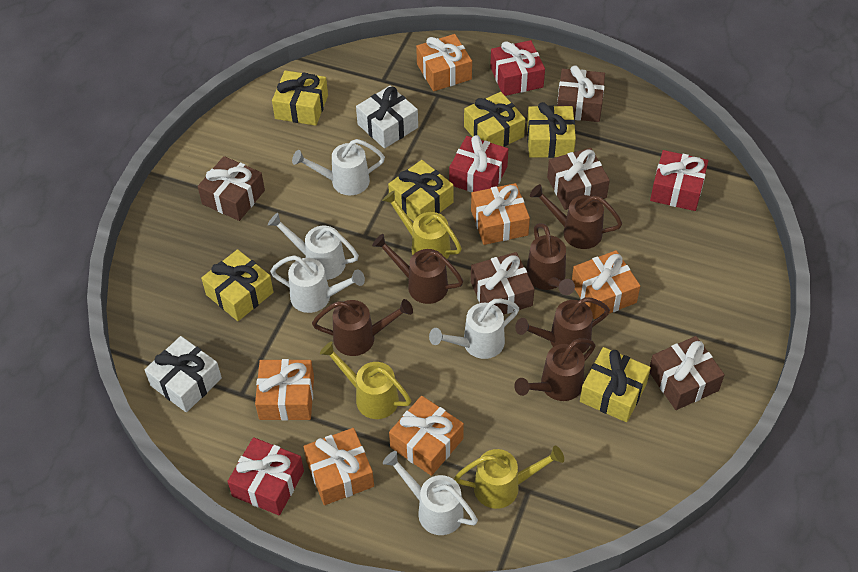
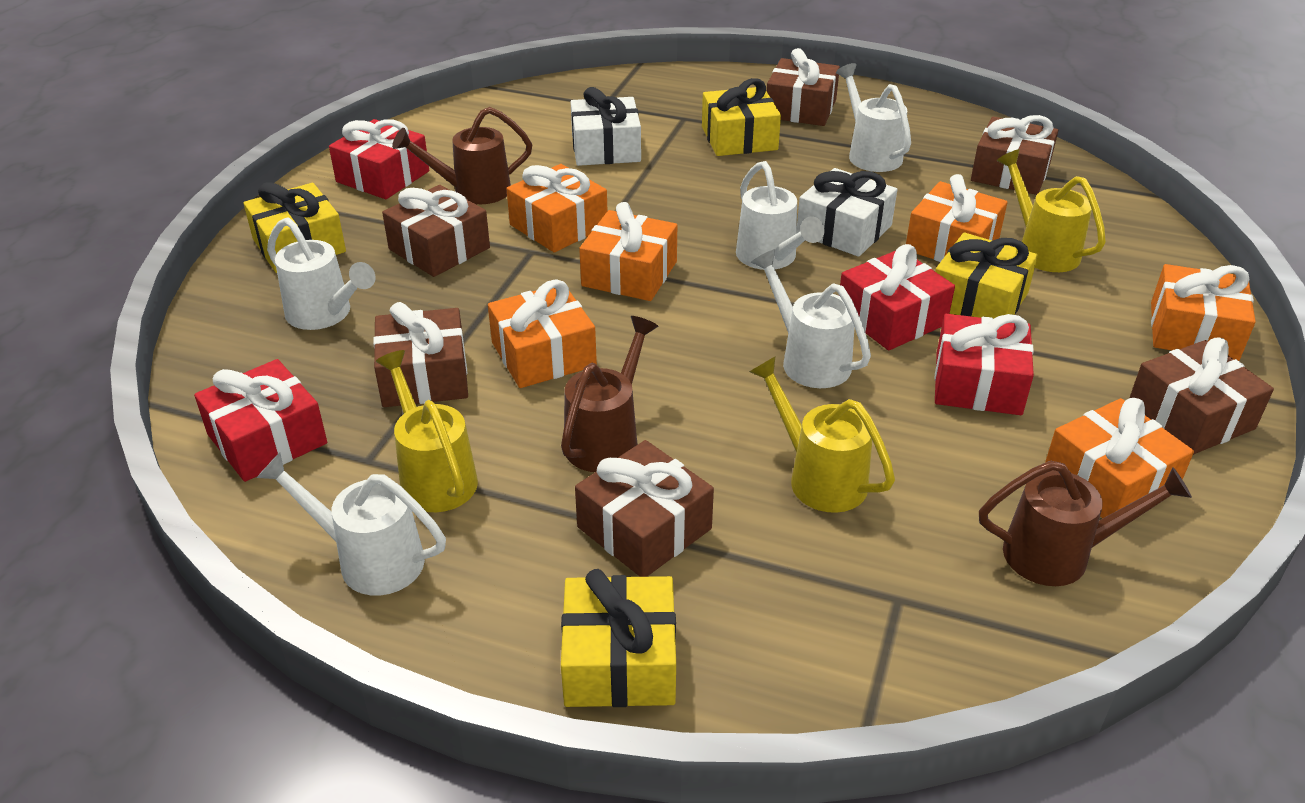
brown gift: [198,156,265,221] [471,252,534,315] [547,148,610,210] [557,65,605,122] [650,336,725,410] = 5 -> [373,302,468,407] [382,185,490,277] [575,440,714,577] [767,48,840,126] [971,115,1058,195] [1130,337,1274,455] = 6
brown watering can: [312,299,413,356] [372,234,463,304] [514,338,595,401] [515,297,610,353] [526,223,575,295] [530,184,622,249] = 6 -> [392,107,532,204] [561,316,658,472] [979,461,1192,586] = 3
yellow gift: [201,249,273,321] [272,70,328,126] [388,160,454,221] [464,92,525,147] [527,102,576,158] [580,347,651,422] = 6 -> [244,182,346,273] [561,569,676,707] [702,78,781,156] [935,232,1038,319] = 4

